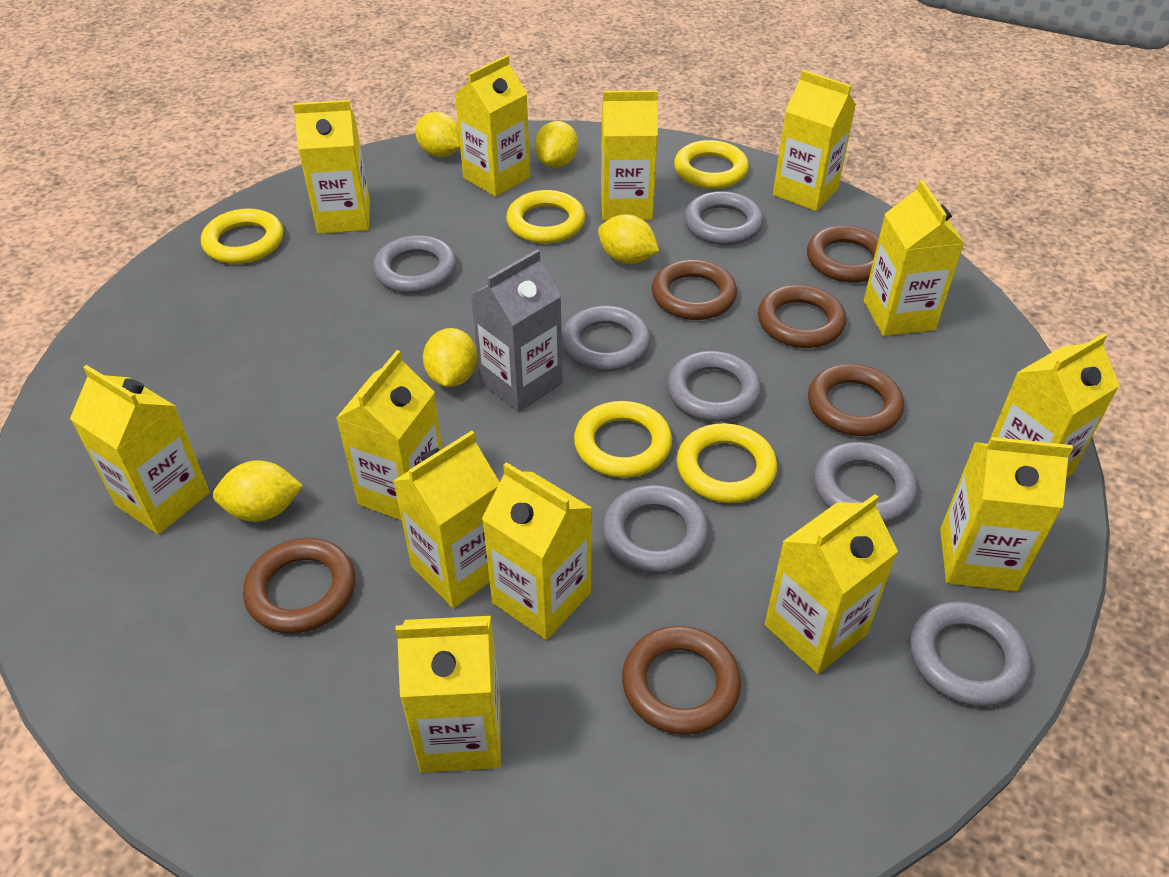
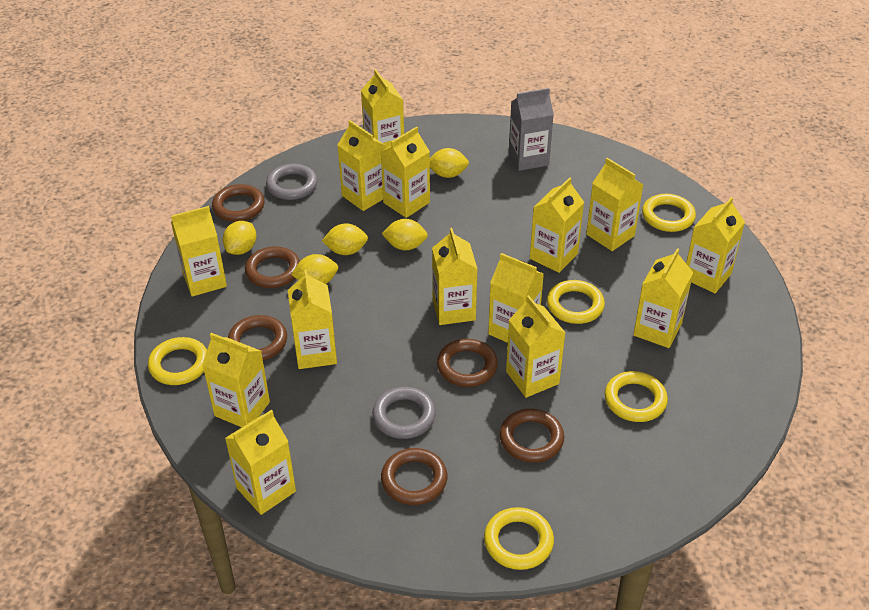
grey ring: [373,235,456,294] [562,306,651,371] [603,485,708,573] [667,351,761,422] [684,191,763,245] [814,442,917,523] [910,601,1031,707] = 7 -> [266,164,317,200] [372,387,436,439] = 2
yellow carton: [70,365,210,534] [293,100,370,234] [336,350,442,521] [393,431,500,608] [395,616,501,773] [454,55,530,197] [482,462,592,640] [601,90,658,221] [765,494,898,674] [773,70,856,211] [864,180,964,336] [940,437,1073,591] [988,333,1120,478] = 13 -> [171,206,227,297] [202,333,270,427] [225,410,296,515] [288,270,337,369] [338,120,386,211] [361,69,404,148] [381,127,430,218] [432,228,477,325] [488,253,544,343] [506,295,566,398] [530,177,584,273] [586,158,644,251] [633,248,694,348] [686,197,745,293] = 14

